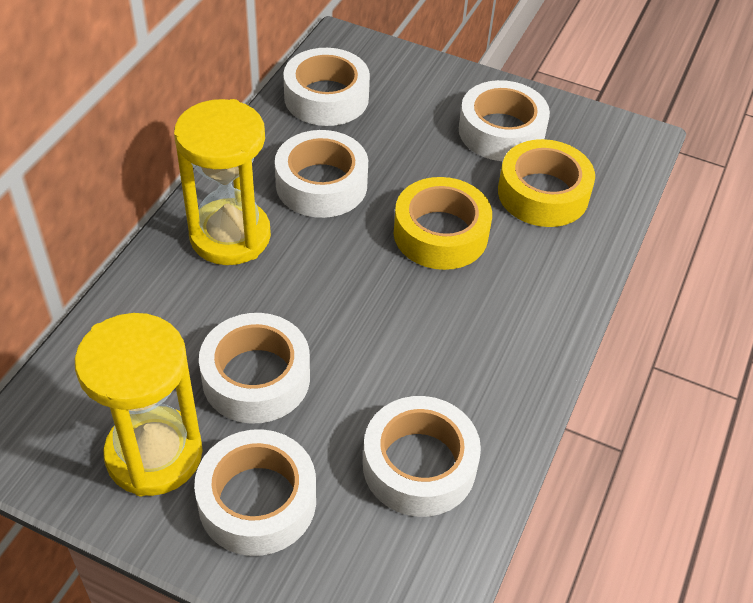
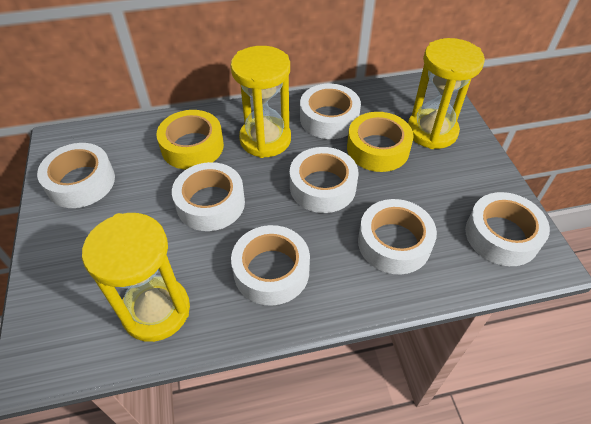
white tape: [194,429,316,556] [199,313,310,424] [275,130,368,218] [283,48,370,126] [363,396,481,517] [459,80,550,161] = 6 -> [37,143,115,208] [172,162,245,231] [231,225,310,306] [290,147,358,213] [300,84,361,139] [358,199,437,274] [465,192,550,266] = 7
yellow hourglass: [75,313,203,496] [174,99,271,265] = 2 -> [82,213,190,342] [231,46,291,158] [408,38,485,149] = 3

